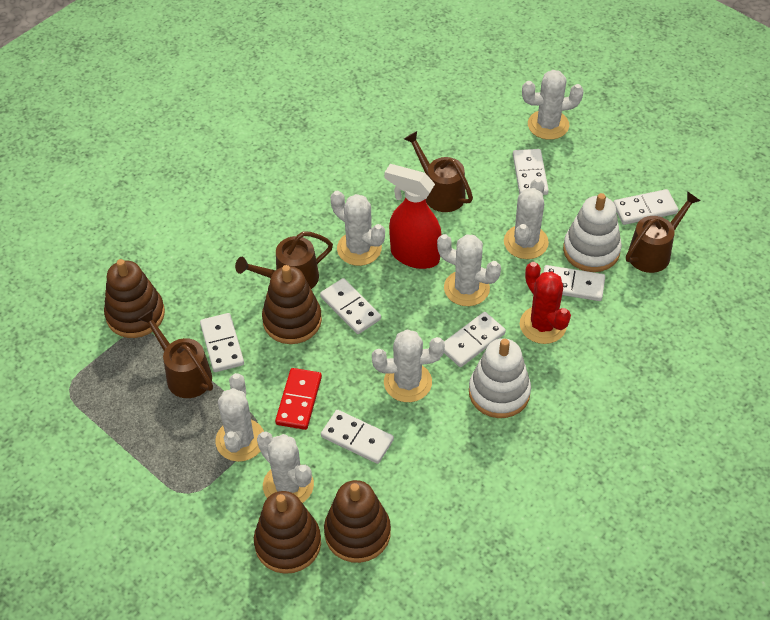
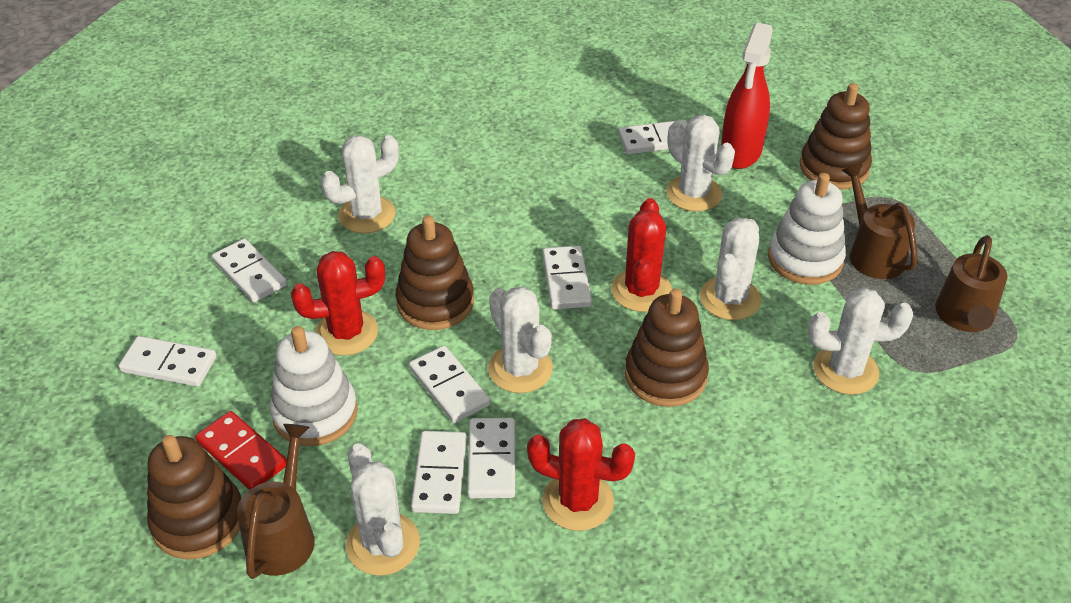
brown watering can: [139,309,213,398] [235,231,333,289] [404,131,473,212] [626,191,701,273] = 4 -> [237,424,315,579] [842,164,918,279] [935,235,1008,332] = 3
red cactus: [520,262,571,344] = 1 -> [291,251,385,356] [527,418,635,531] [611,198,672,312] = 3
white cactus: [216,373,264,462] [257,432,314,503] [331,191,385,266] [372,329,445,402] [437,234,501,306] [504,178,549,259] [522,70,584,140] = 7 -> [321,135,399,233] [346,443,420,575] [488,287,553,393] [666,114,735,211] [700,218,761,320] [808,288,913,395] = 6

